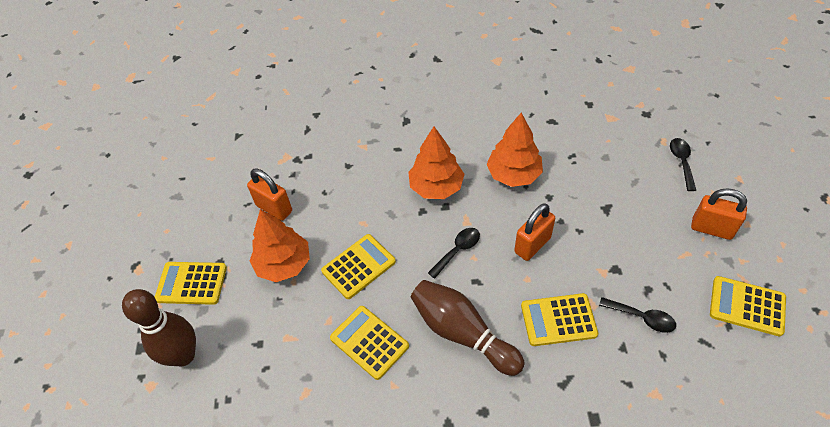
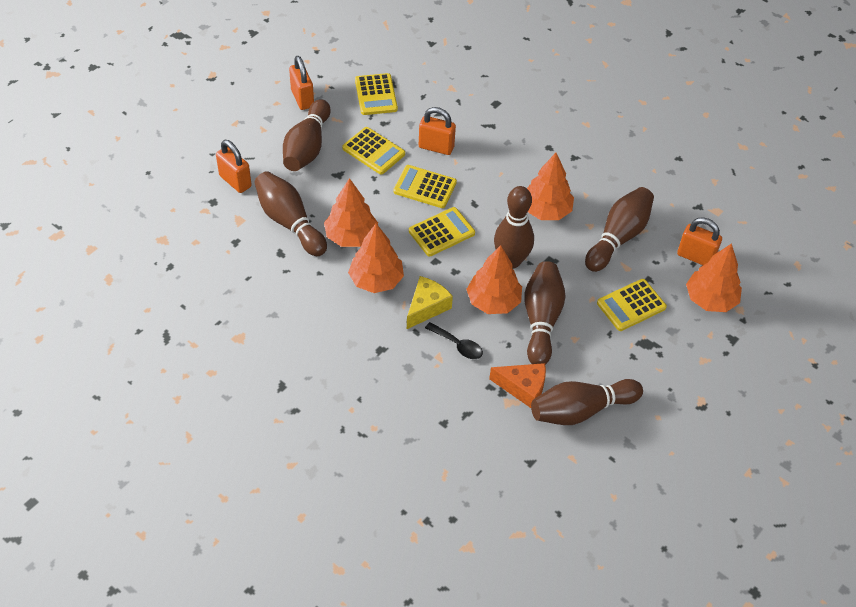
black spoon: [428,228,480,279] [599,297,676,333] [670,138,696,191] = 3 -> [425,322,483,359] = 1
brown bowling pin: [122,289,196,366] [411,280,525,376] = 2 -> [254,171,327,256] [283,99,331,171] [494,186,534,269] [524,261,566,365] [531,379,643,425] [585,187,654,272] = 6
orange cheese: none = 0 -> [489,363,546,408] = 1
orange padlock: [247,169,292,221] [514,203,555,261] [691,188,747,240] = 3 -> [216,140,252,193] [289,56,314,110] [419,107,456,155] [677,217,722,265] = 4
orange tree: [250,209,310,282] [408,126,465,199] [486,113,543,187] = 3 -> [324,178,378,247] [348,223,404,293] [466,245,522,314] [527,153,574,220] [686,243,742,312] = 5
yellow cheese: none = 0 -> [407,276,453,329] = 1

